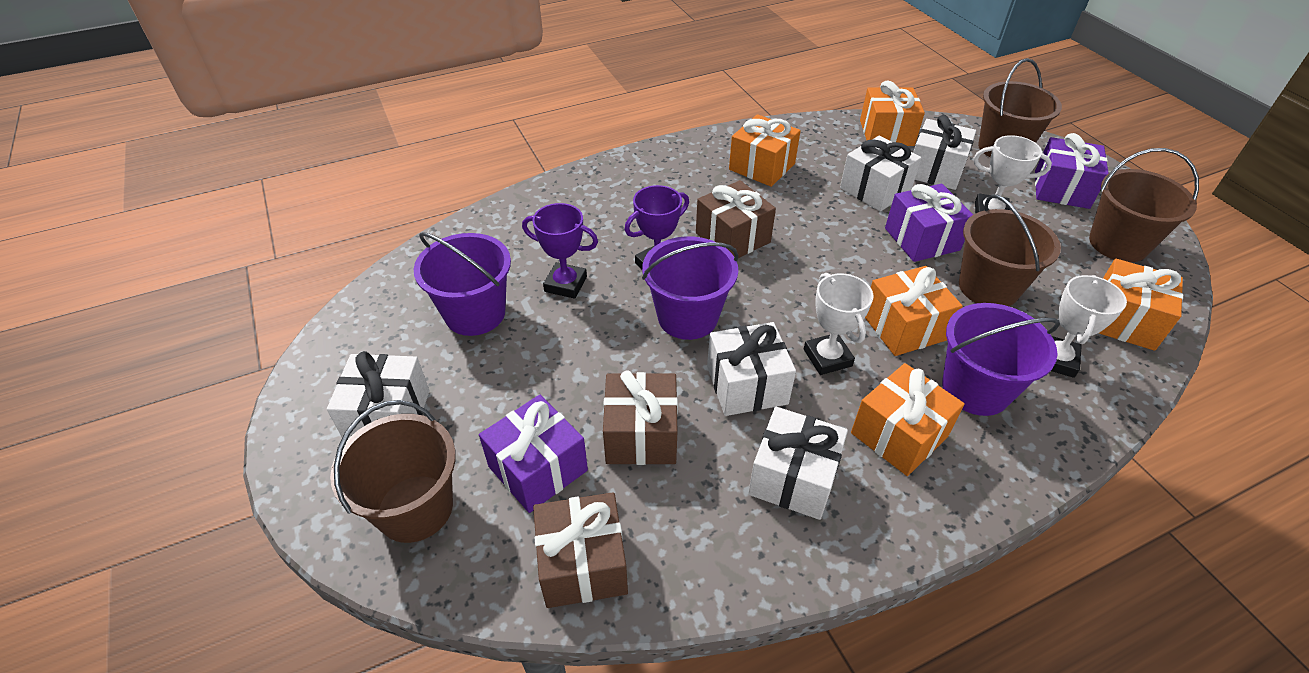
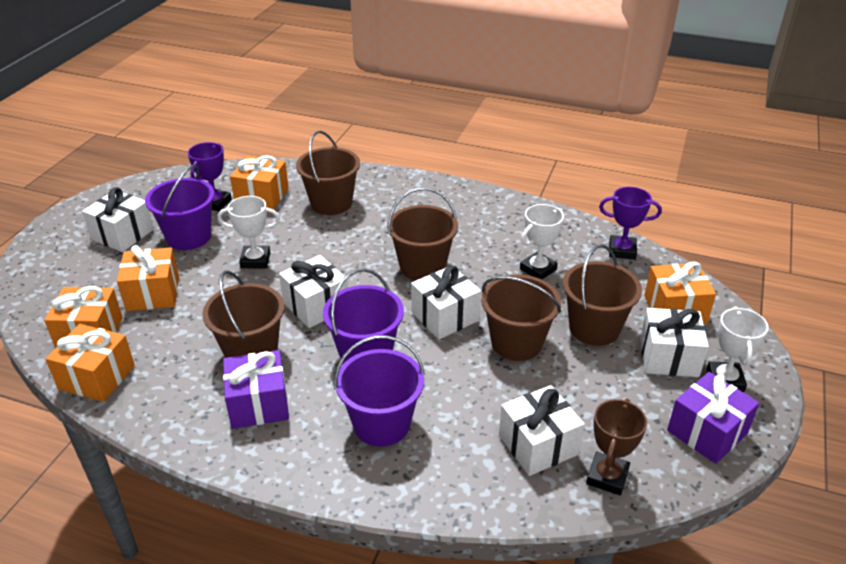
brown bucket: [330,400,456,543] [959,194,1061,306] [978,58,1062,158] [1089,148,1199,262] = 4 -> [202,271,285,358] [296,130,360,215] [387,187,458,280] [481,275,561,361] [563,244,642,346] = 5
brown gift: [533,492,628,608] [603,370,678,465] [696,180,776,258] = 3 -> none = 0
brown trophy: none = 0 -> [586,399,647,495] = 1
purple gift: [479,395,588,513] [885,184,973,262] [1035,133,1109,209] = 3 -> [223,350,289,429] [667,372,759,464] = 2

